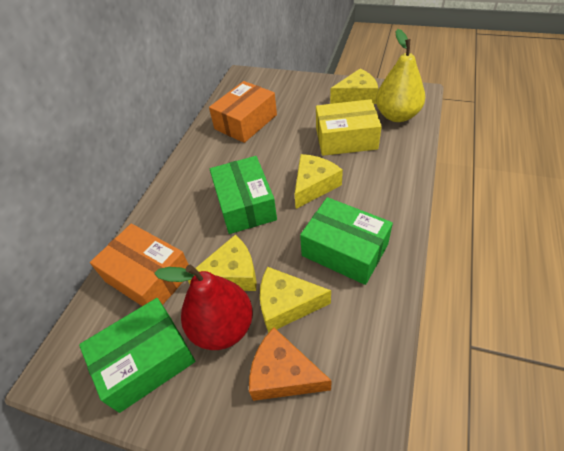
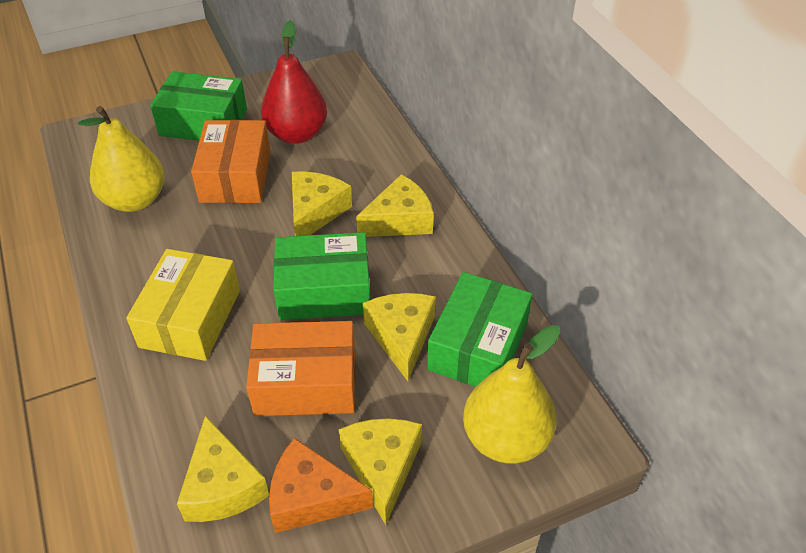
yellow cheese: [188,235,256,291] [260,267,331,333] [295,154,343,209] [330,68,378,104] = 4 -> [177,416,269,522] [292,171,352,236] [339,418,422,525] [356,174,434,237] [363,293,436,381] = 5
yellow pear: [376,29,425,122] = 1 -> [78,106,165,212] [463,325,561,464] = 2

